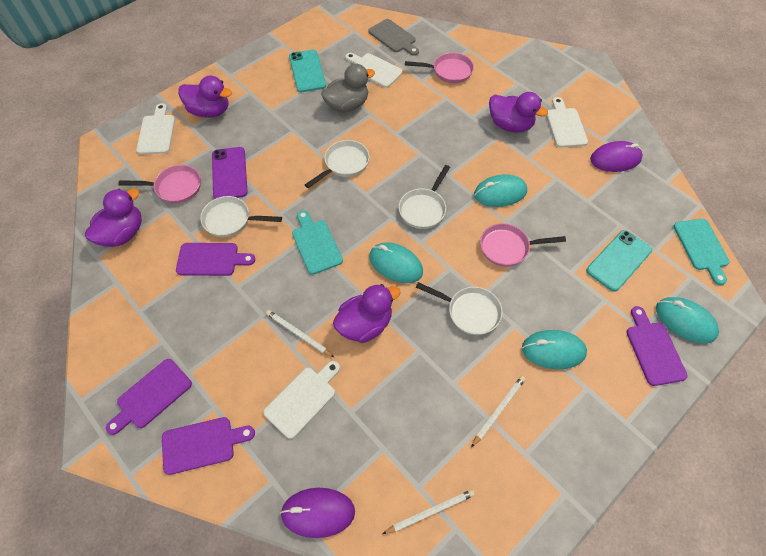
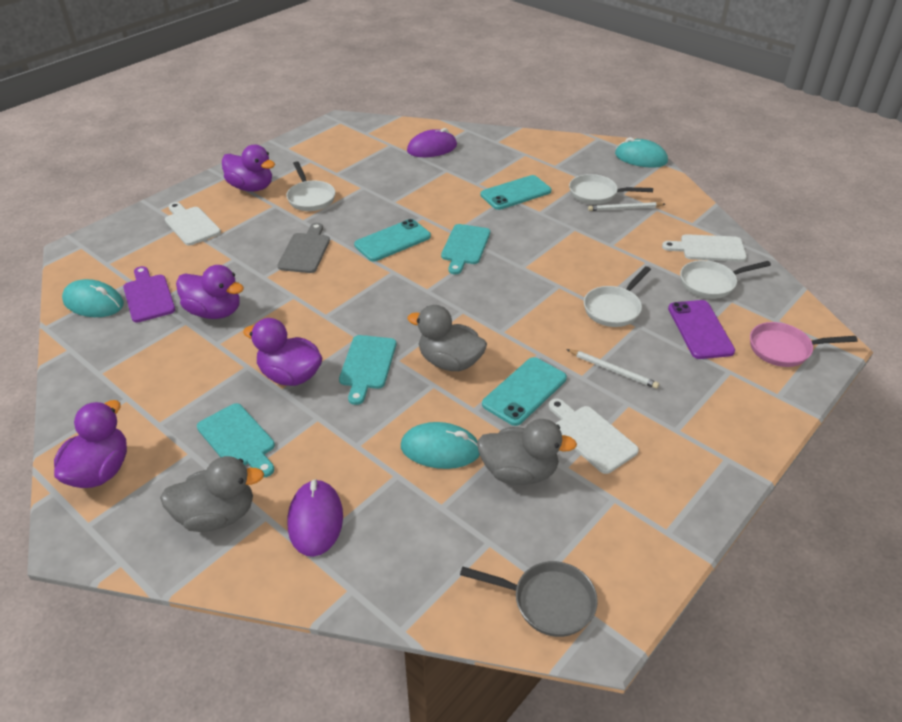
grey duck: [321,64,375,113] = 1 -> [160,456,264,532] [407,305,487,371] [477,419,577,485] = 3
grey pan: none = 0 -> [460,561,598,637] = 1
pink pan: [118,165,201,203] [405,53,474,83] [480,223,566,267] = 3 -> [750,322,858,367] = 1
purple cutting board: [106,359,192,435] [162,417,255,475] [176,243,255,276] [626,306,688,386] = 4 -> [123,266,176,322] = 1
turquoise cutting board: [292,210,343,275] [673,219,730,285] = 2 -> [197,403,275,477] [339,335,396,405] [441,224,490,274] = 3
turquoise mouse: [369,242,423,283] [474,174,527,207] [522,330,587,369] [656,297,719,344] = 4 -> [62,279,124,317] [401,422,480,469] [615,137,668,168] = 3
turquoise phone: [289,50,326,92] [586,230,652,292] = 2 -> [354,219,431,261] [480,175,551,210] [482,357,567,426] = 3
white cutting board: [136,103,175,154] [263,361,340,439] [345,53,403,88] [546,97,588,148] = 4 -> [165,202,221,246] [549,399,639,474] [662,234,747,262] = 3
white pencil: [266,310,334,357] [382,489,475,534] [471,376,526,448] = 3 -> [566,349,659,389] [588,202,665,211] = 2

